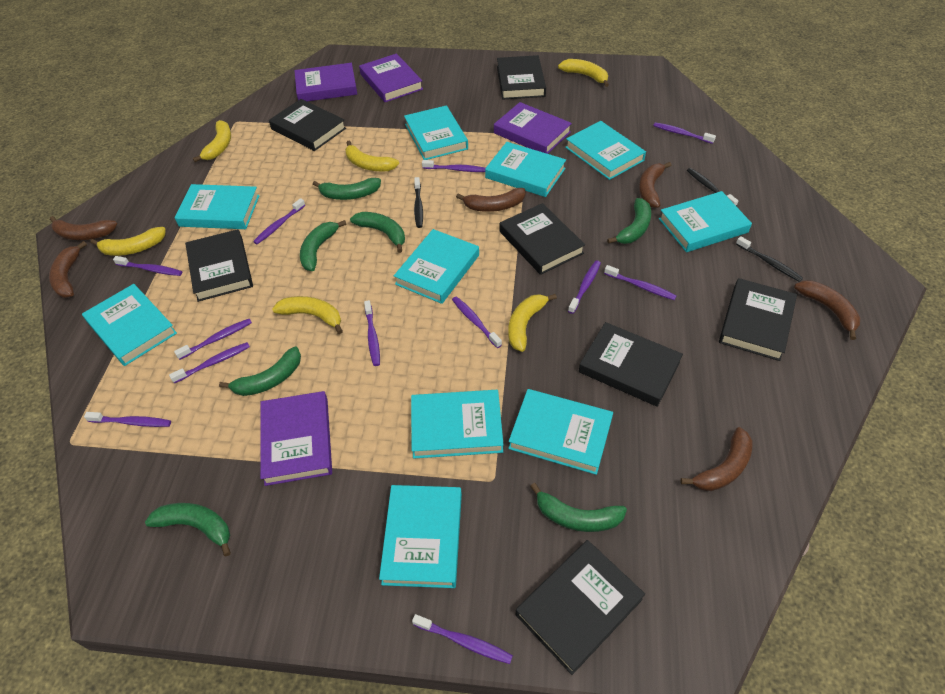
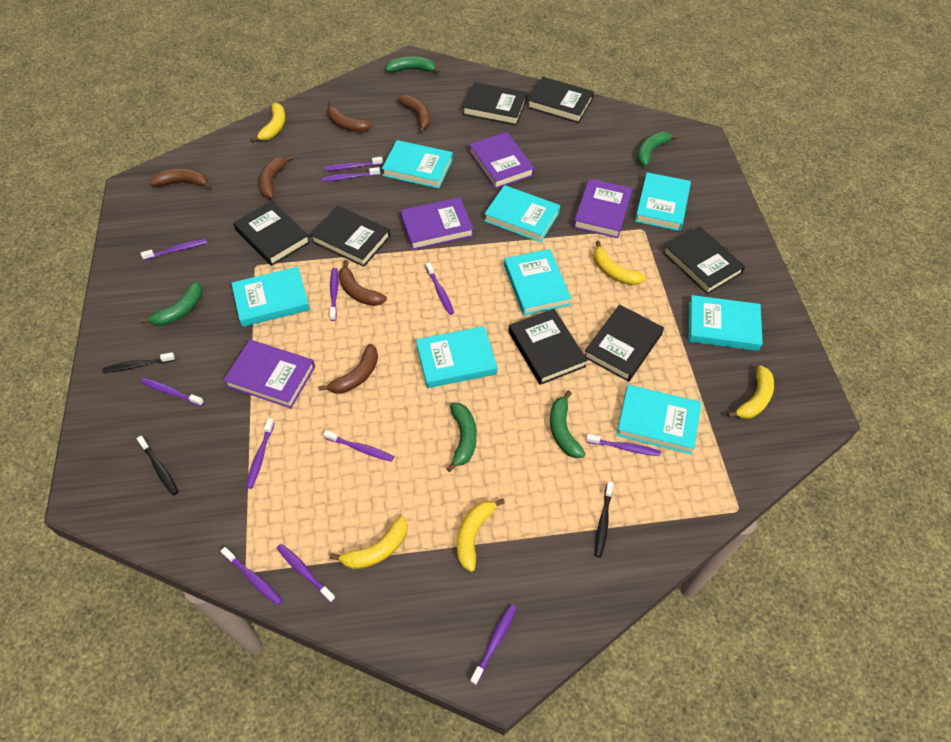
green banana: [145,503,231,556] [219,347,301,396] [300,220,346,271] [313,178,381,200] [350,212,405,253] [530,483,627,532] [607,198,651,244] = 7 -> [140,281,203,326] [386,56,440,73] [446,403,477,472] [550,390,586,458] [637,132,679,166] = 5
turquoise book: [82,284,177,366] [175,184,260,229] [379,485,462,588] [394,229,479,304] [404,105,468,160] [411,390,504,458] [485,142,566,197] [508,389,613,475] [565,121,646,180] [659,191,752,252] = 10 -> [231,267,310,327] [382,140,453,189] [416,326,497,388] [484,185,560,243] [504,249,571,315] [616,385,701,454] [635,172,691,231] [688,295,763,351] = 8
yellow banana: [91,227,166,256] [193,120,231,162] [272,296,343,334] [345,141,399,172] [508,294,557,352] [558,59,609,87] = 6 -> [251,103,285,142] [330,516,407,569] [457,498,505,572] [594,241,646,285] [727,365,774,419] = 5

